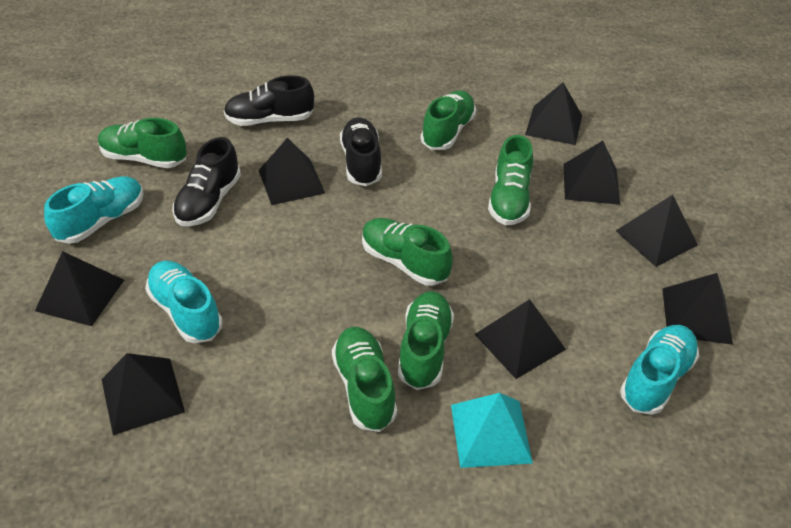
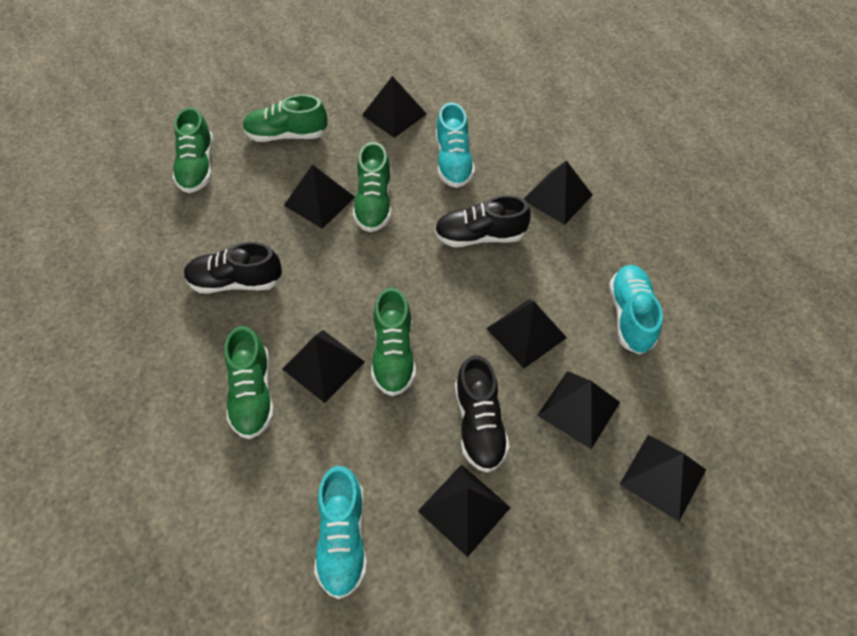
green shoe: [98,118,187,168] [332,327,397,432] [362,218,453,286] [398,291,454,390] [420,90,476,150] [488,135,533,225] = 6 -> [172,107,213,193] [224,326,274,439] [243,95,327,142] [353,142,392,232] [371,287,416,396] = 5
turquoise pyramid: [451,393,533,468] = 1 -> none = 0

